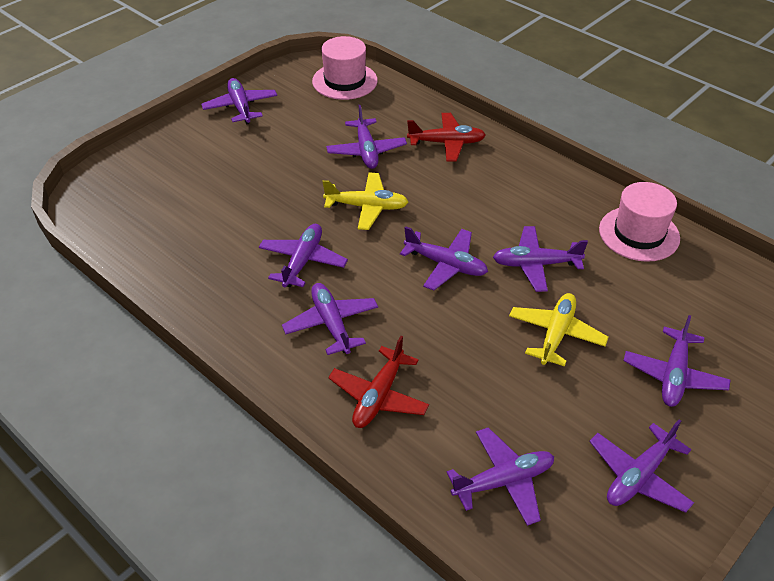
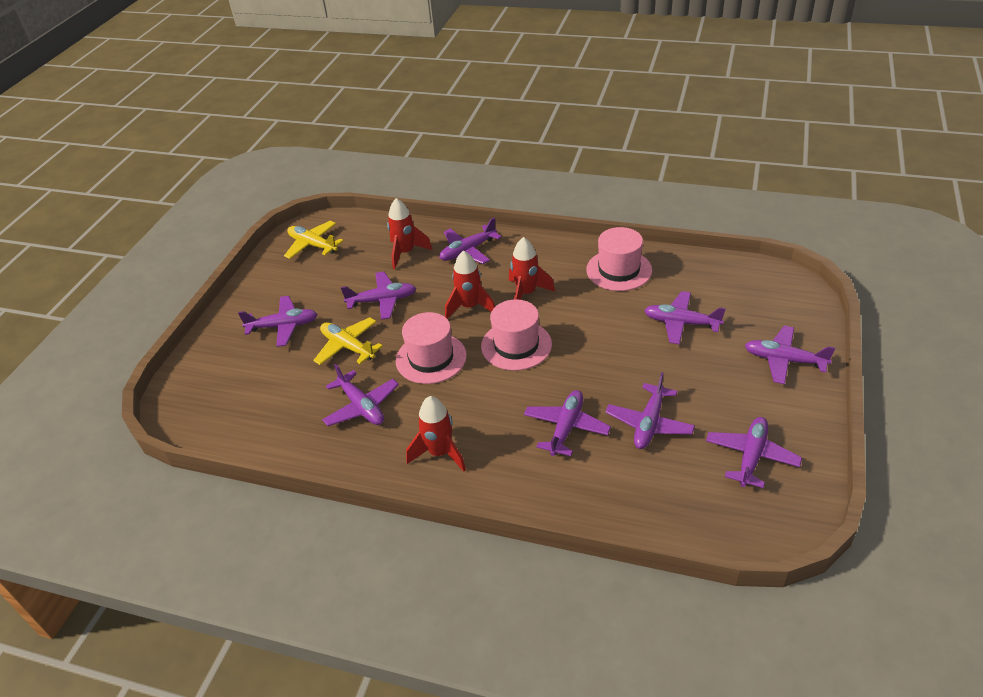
pink hat: [312,36,378,100] [599,182,680,262] = 2 -> [396,312,467,384] [481,299,552,371] [586,227,652,291] = 3
red plane: [328,336,429,428] [407,113,486,162] = 2 -> none = 0
red rocket: none = 0 -> [387,198,432,269] [406,396,466,471] [445,250,495,319] [509,237,555,300] = 4

